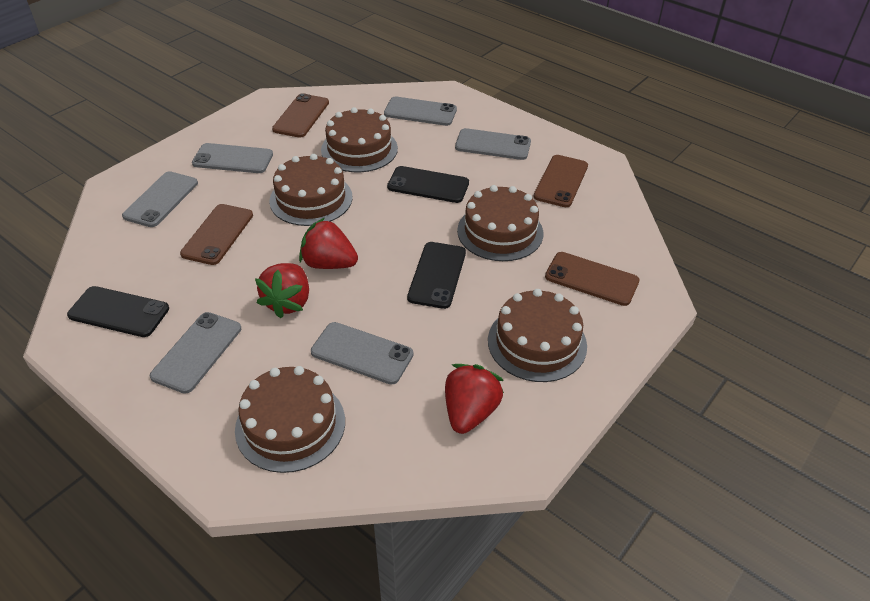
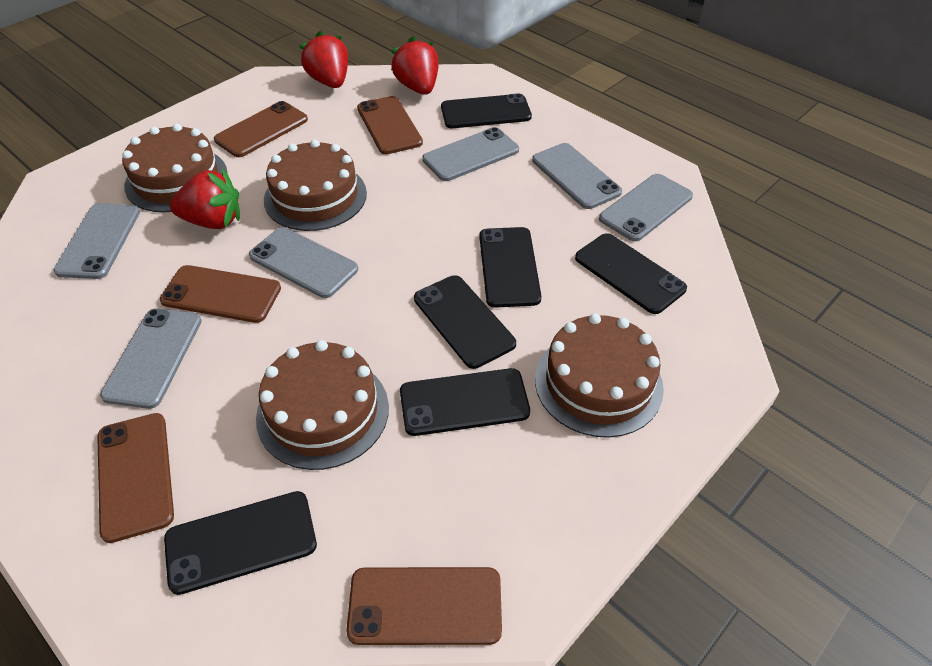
black phone: [67,286,169,337] [387,166,469,203] [407,242,466,309] = 3 -> [164,491,317,595] [400,368,530,436] [414,275,516,369] [441,93,532,128] [479,227,541,308] [575,233,687,314] = 6
brown cake: [235,366,345,473] [269,154,353,226] [321,107,398,172] [457,185,543,261] [488,289,587,382] = 5 -> [122,124,227,212] [256,340,389,470] [264,139,367,231] [535,313,664,438] = 4
brown phone: [180,204,253,265] [272,93,329,137] [533,155,588,207] [545,252,639,306] = 4 -> [97,413,174,543] [160,265,281,323] [214,101,308,157] [346,567,502,645] [357,96,423,154] = 5

